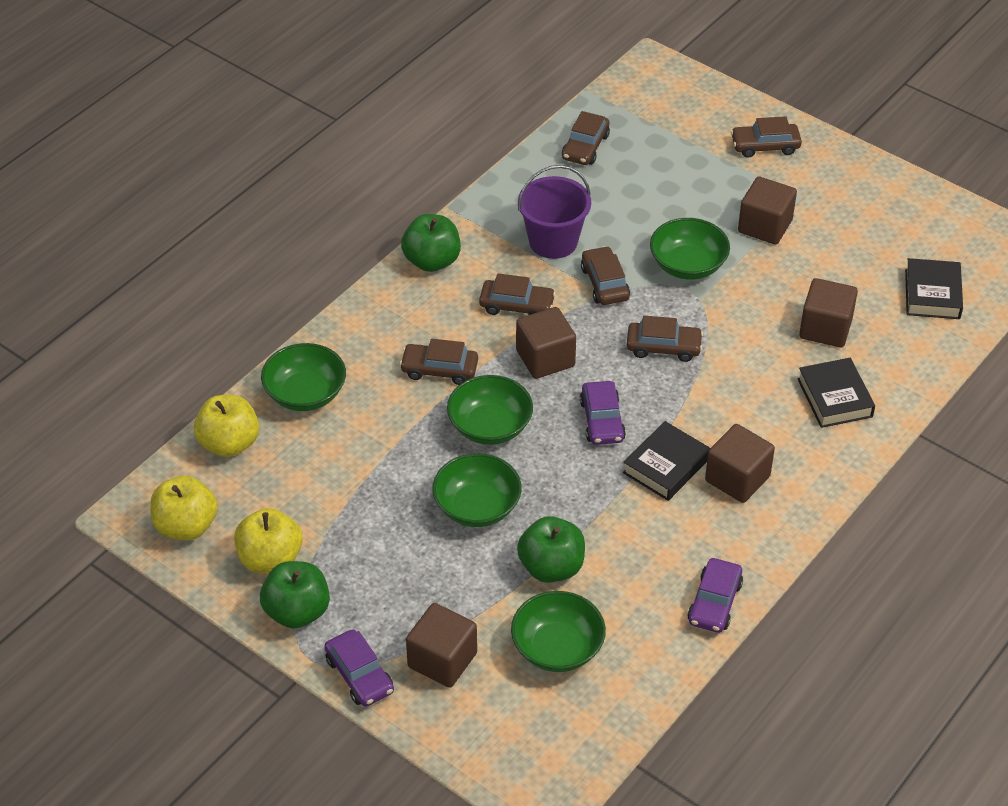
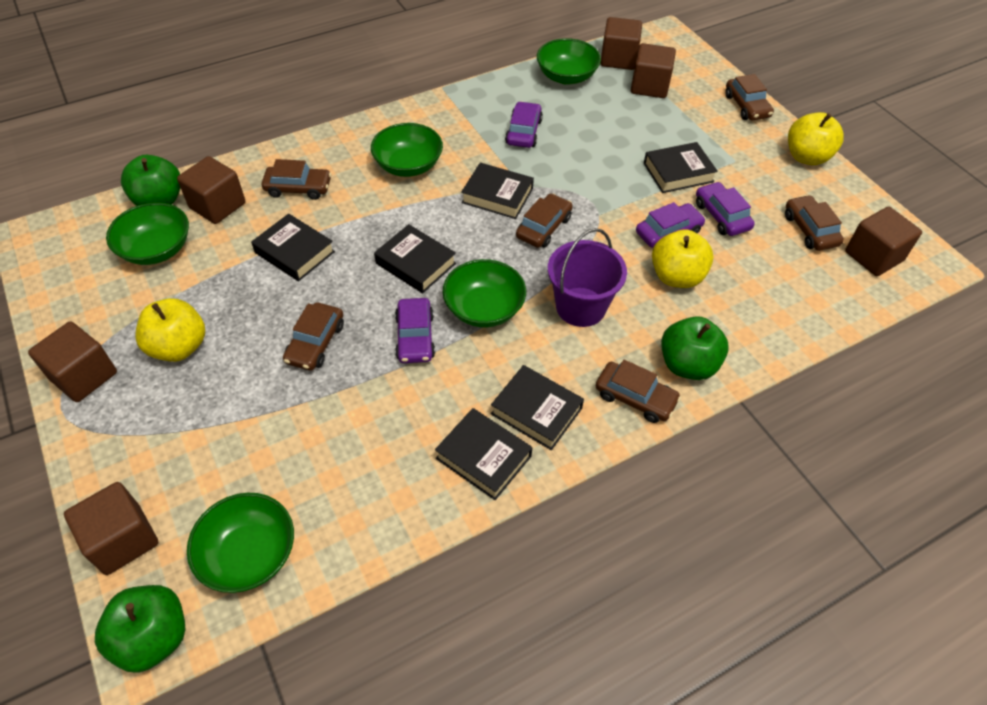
black book: [623,421,710,501] [797,358,875,428] [905,258,963,319] = 3 -> [251,214,335,281] [374,224,456,293] [435,408,533,500] [461,162,534,219] [491,365,584,450] [644,142,718,193] = 6
brown cube: [406,603,477,688] [516,307,576,379] [705,424,775,503] [738,176,797,245] [799,278,858,348] = 5 -> [28,322,117,402] [64,482,158,575] [177,156,245,224] [600,17,642,70] [631,43,676,98] [845,207,922,276] = 6
purple car: [324,629,394,707] [580,381,626,445] [687,558,743,633] = 3 -> [395,298,435,363] [505,101,543,148] [636,202,706,248] [696,182,755,236] = 4

